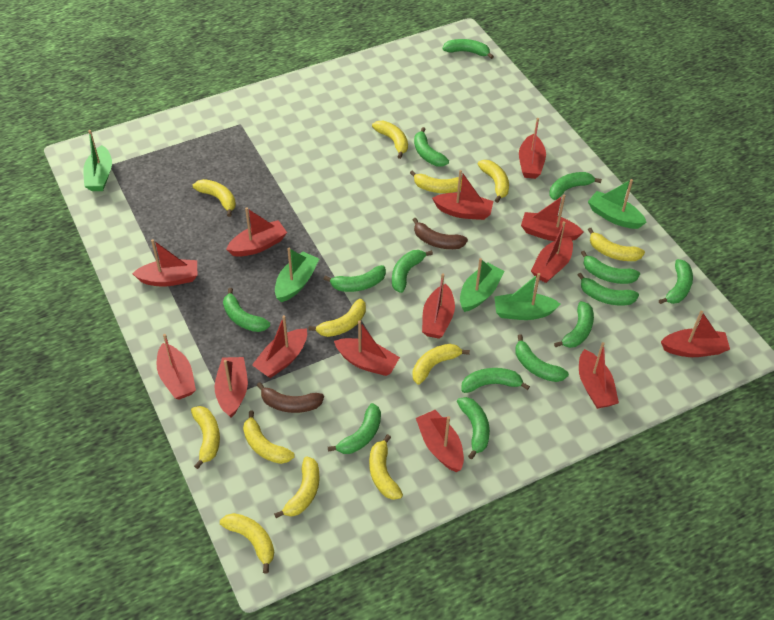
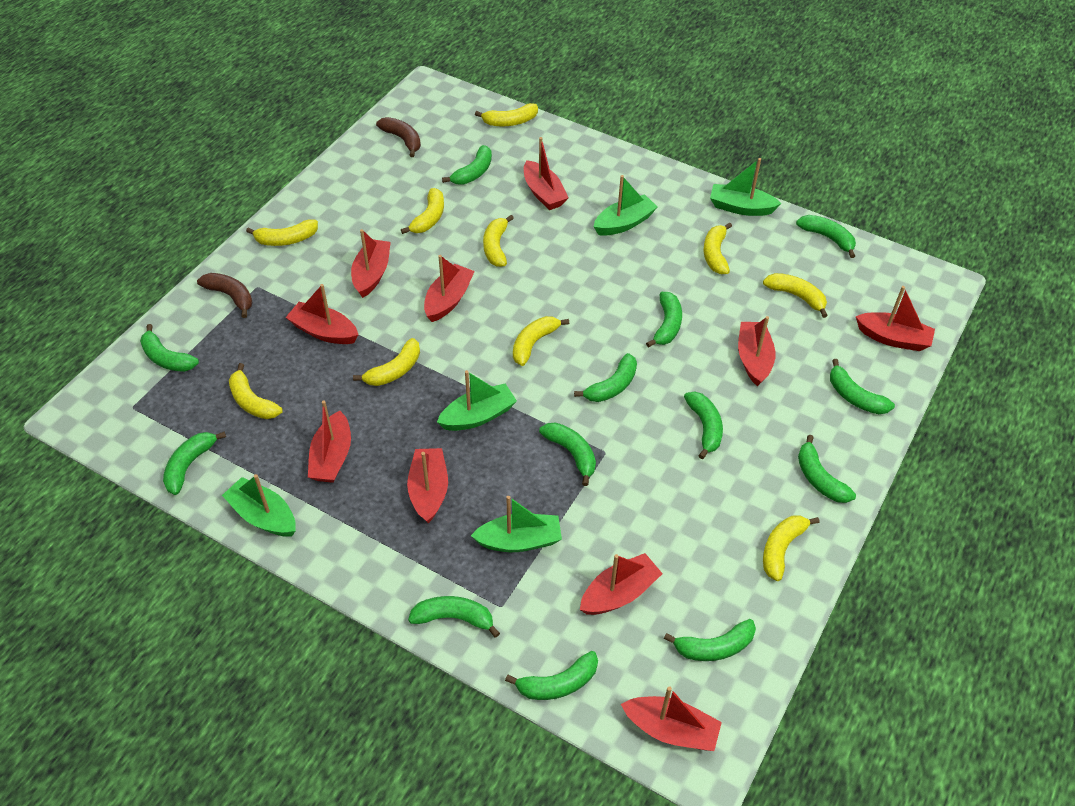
green banana: [223,288,270,332] [324,265,386,292] [328,403,381,454] [392,250,433,293] [414,127,449,166] [443,39,494,59] [457,397,490,459] [462,368,530,393] [515,334,569,382] [549,172,602,200] [554,301,594,348] [578,273,639,305] [581,251,640,284] [659,259,693,304] = 14 -> [140,324,199,372] [163,432,226,495] [408,596,500,638] [442,145,492,185] [505,651,598,700] [539,422,596,486] [574,353,637,402] [646,292,682,348] [664,619,756,661] [684,392,723,459] [796,215,856,258] [798,435,856,503] [830,359,895,414] = 13
red boat: [132,239,197,287] [157,334,196,400] [214,357,248,418] [226,207,287,257] [252,315,307,378] [334,320,400,376] [416,410,464,472] [422,273,455,339] [432,170,493,220] [519,118,546,179] [521,195,584,241] [531,221,573,283] [579,342,619,409] [661,311,730,357] = 14 -> [285,284,358,344] [308,400,351,483] [351,229,391,298] [407,448,448,523] [424,255,475,322] [524,137,569,210] [580,553,663,615] [621,686,722,751] [738,316,776,386] [856,286,935,351] = 10
yellow banana: [191,406,220,469] [193,179,236,217] [220,513,274,574] [243,411,295,464] [274,456,319,518] [308,299,366,337] [369,434,403,500] [372,121,408,159] [410,170,462,193] [412,344,470,385] [478,160,509,203] [588,228,645,261] = 12 -> [229,363,283,419] [246,219,318,246] [353,338,420,386] [401,188,444,234] [475,103,538,127] [483,215,514,267] [513,316,569,366] [704,222,732,274] [763,273,828,318] [763,515,819,581] = 10

